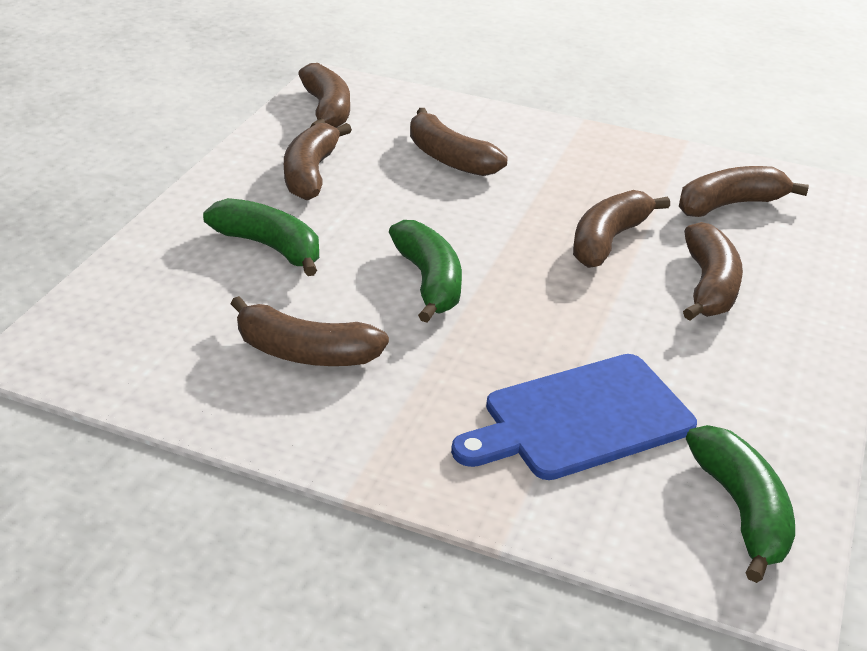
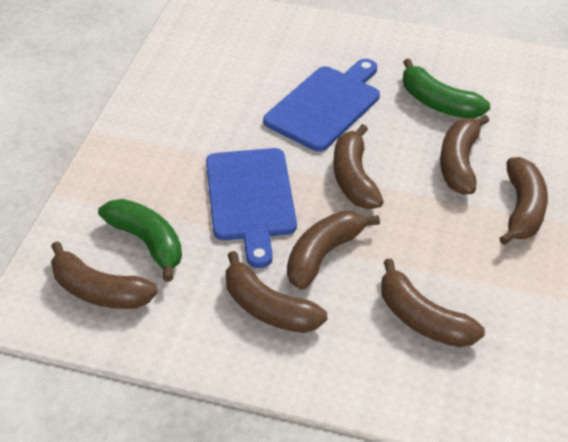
blue cutting board: [451,354,697,480] = 1 -> [206,148,297,268] [263,59,380,151] = 2
green banana: [203,198,319,276] [389,220,462,323] [686,425,795,583] = 3 -> [98,199,182,282] [403,59,490,118] = 2

